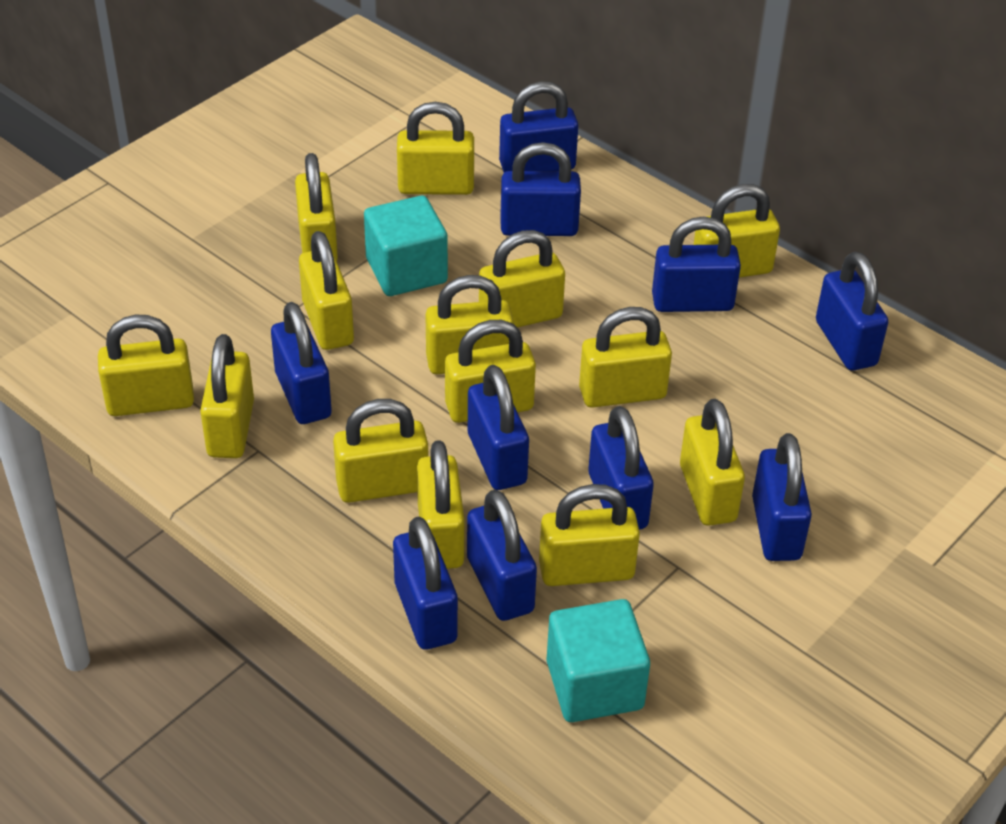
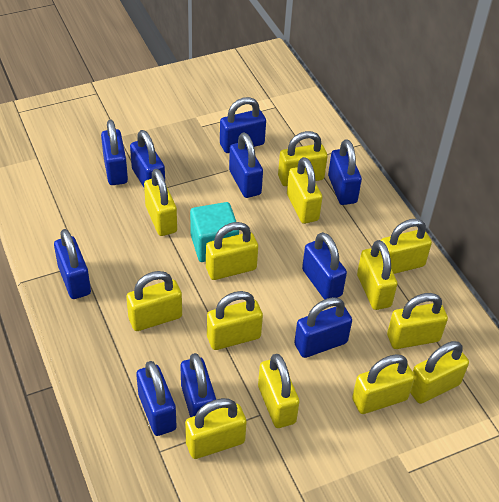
turquoise cube: [364,196,448,296] [546,599,650,722] = 2 -> [190,202,239,262] = 1
yellow padlock: [98,315,194,416] [200,334,254,458] [295,153,338,261] [299,231,354,350] [333,399,428,503] [397,102,474,195] [417,440,465,569] [425,275,513,374] [445,320,536,423] [479,230,565,328] [539,484,640,586] [579,307,672,408] [680,399,745,526] [694,184,780,278] = 14 -> [126,271,182,331] [144,169,177,236] [185,398,247,459] [206,222,258,280] [207,291,263,350] [258,354,299,428] [278,131,328,186] [287,157,322,224] [352,354,415,414] [357,240,397,310] [381,219,432,274] [387,293,448,349] [410,341,469,404] = 13

